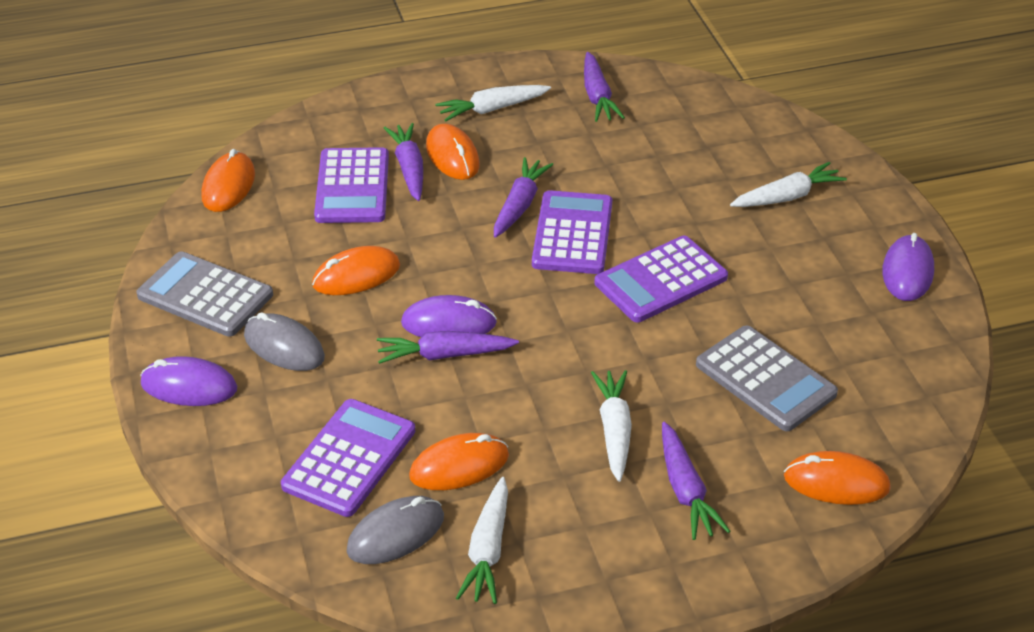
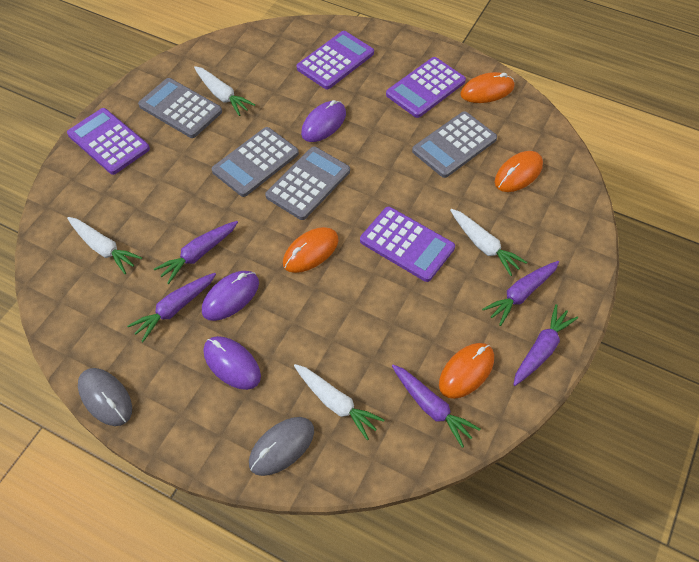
grey calculator: [136,251,273,337] [696,326,838,431] = 2 -> [138,78,222,138] [212,127,299,197] [265,147,350,220] [412,111,497,178] = 4
orange mouse: [201,149,255,212] [312,246,400,295] [409,433,509,490] [426,124,479,180] [784,451,891,505] = 5 -> [283,227,339,273] [439,343,494,399] [460,72,514,103] [495,151,543,192] = 4

